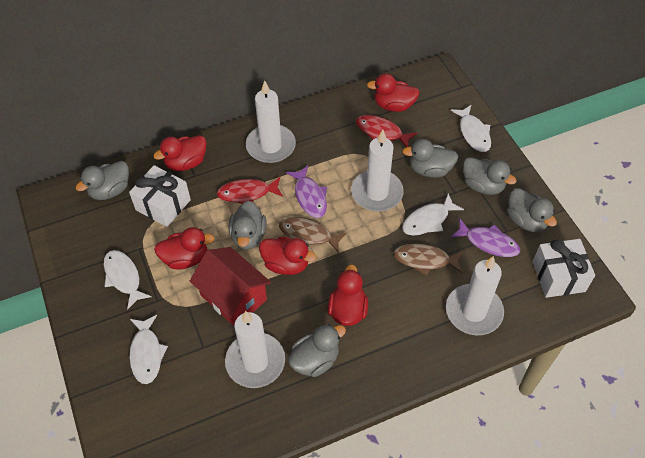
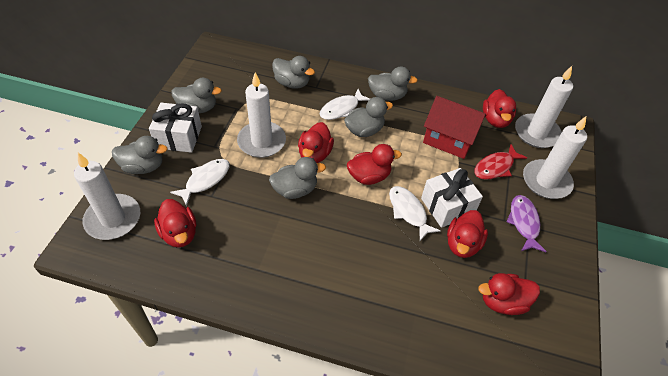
brown fish: [279,217,347,253] [394,243,463,276] = 2 -> none = 0
purple fish: [286,166,327,218] [450,218,520,257] = 2 -> [506,195,547,252] = 1
red duck: [153,135,207,171] [154,227,215,270] [259,237,316,275] [328,265,368,326] [367,74,420,112] = 5 -> [154,199,196,248] [298,122,334,163] [347,144,402,185] [447,210,488,258] [478,273,540,315] [483,89,516,128] = 6
red fish: [217,177,283,204] [356,115,417,147] = 2 -> [474,144,527,180] = 1
white fish: [104,250,152,310] [130,315,168,384] [402,193,464,236] [451,105,491,152] = 4 -> [170,159,230,206] [320,89,370,120] [389,186,440,241] = 3

